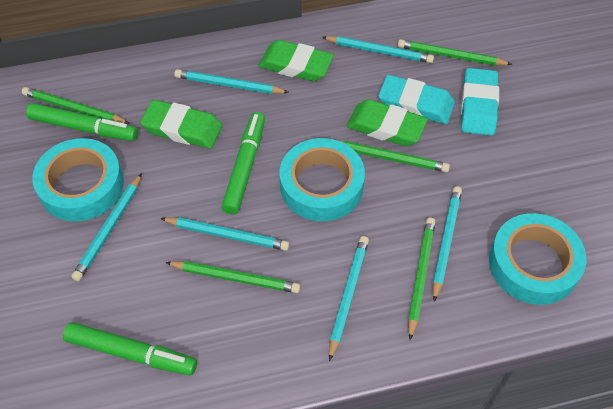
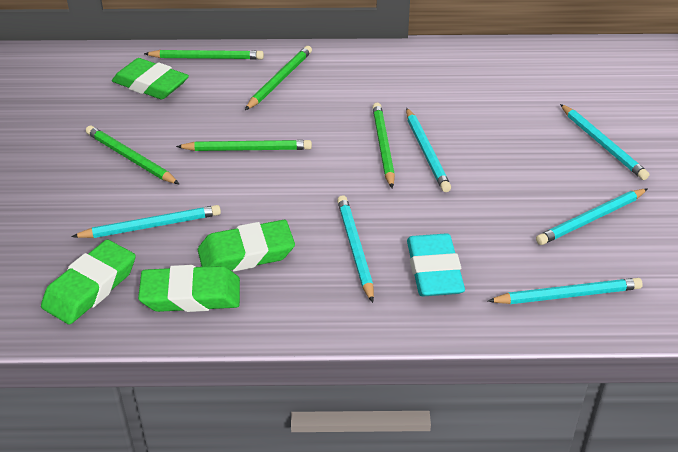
green eraser: [140,100,222,149] [258,40,334,81] [347,99,428,146] = 3 -> [41,240,136,325] [112,58,189,99] [138,265,240,312] [198,220,295,272] = 4
green marker: [26,103,138,141] [63,322,197,375] [222,112,265,214] = 3 -> none = 0
turquoise eraser: [378,75,455,124] [461,68,499,136] = 2 -> [407,234,465,296] = 1
turquoise tape: [32,138,124,222] [280,138,365,221] [489,213,586,305] = 3 -> none = 0

